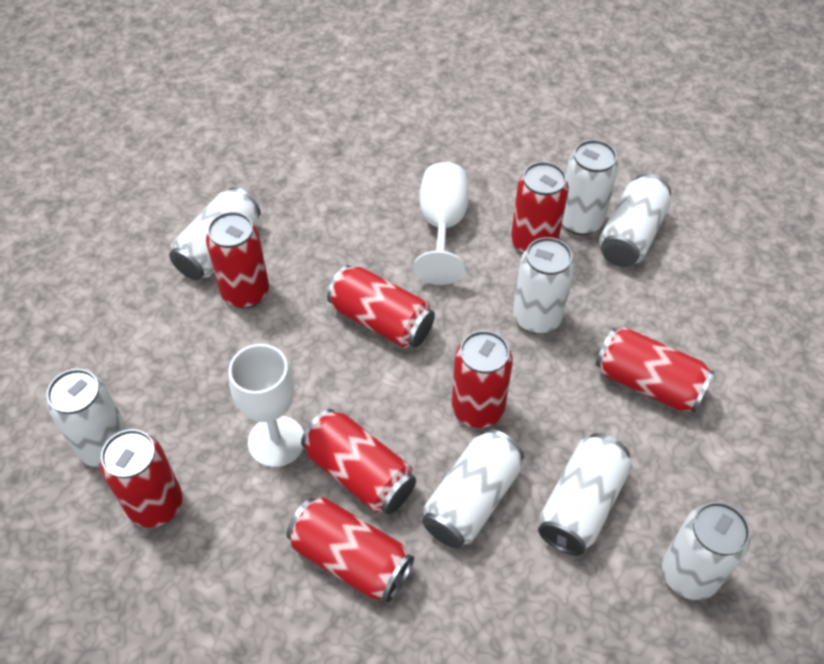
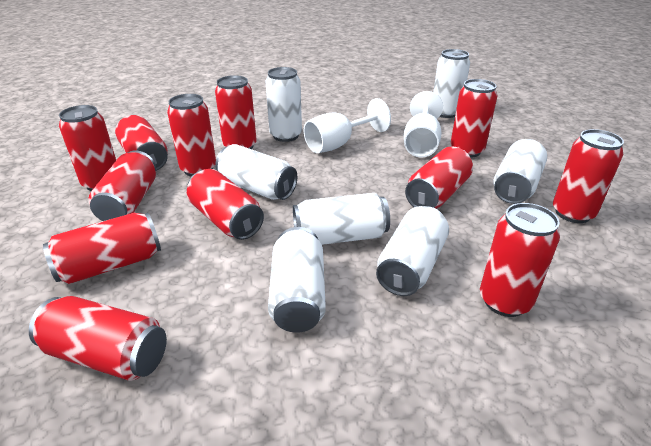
red can: [100,429,183,528] [206,212,269,308] [286,497,414,603] [301,409,416,514] [327,265,435,348] [452,330,513,428] [511,162,569,254] [595,327,714,413] = 8 -> [29,296,167,381] [43,213,161,284] [59,105,116,191] [89,150,156,221] [115,115,168,171] [167,94,216,177] [187,169,264,240] [215,75,257,149] [405,146,473,209] [450,79,497,158] [480,203,560,317] [553,129,624,223] = 12
white can: [47,369,129,467] [169,187,260,280] [422,429,524,548] [513,237,575,334] [538,433,632,556] [562,140,618,235] [599,174,671,267] [662,502,750,600] = 8 -> [215,144,297,200] [265,67,302,142] [268,227,326,333] [293,193,390,245] [376,206,449,296] [433,49,470,118] [493,139,547,204] = 7

